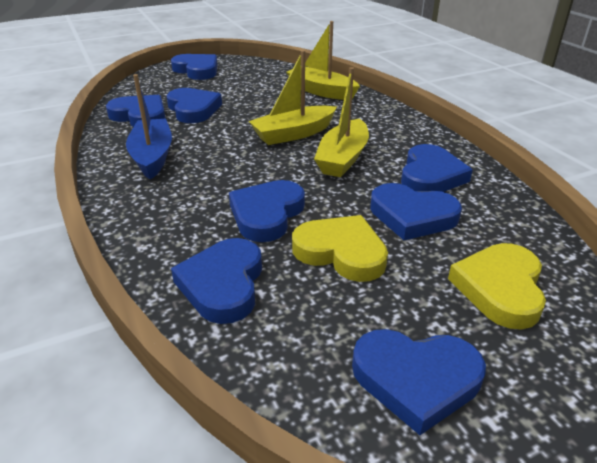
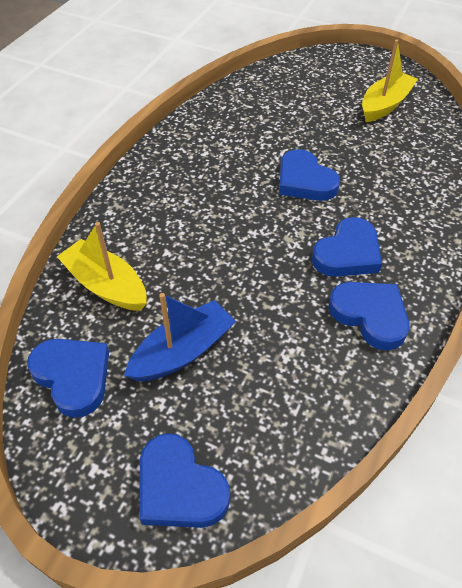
blue heart: [106,95,165,127] [167,88,222,123] [171,54,218,80] [171,238,262,324] [229,180,305,242] [352,329,486,435] [370,183,462,240] [401,144,473,192] = 8 -> [27,339,109,418] [140,433,230,528] [279,149,340,201] [312,217,382,277] [328,282,409,350] = 5
yellow boat: [249,50,337,145] [286,21,360,100] [314,67,369,177] = 3 -> [57,222,147,311] [362,39,418,122] = 2
yellow heart: [292,215,388,282] [448,243,546,330] = 2 -> none = 0

